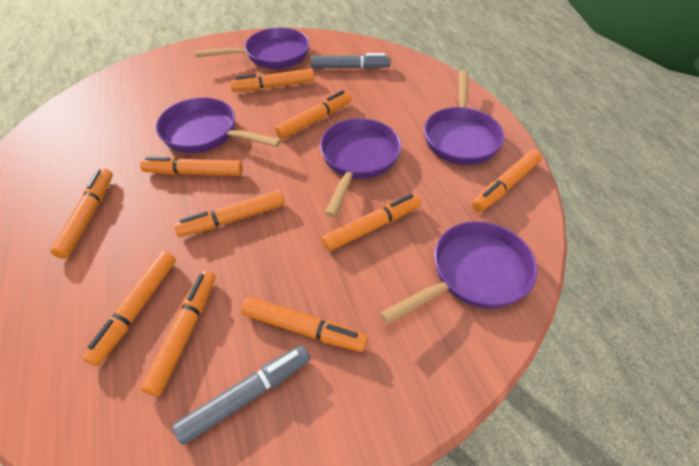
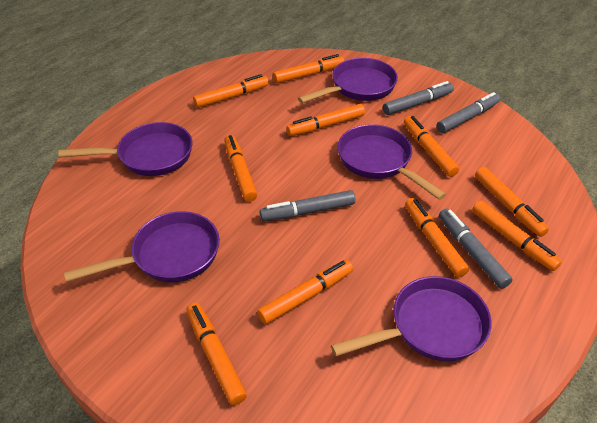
grey marker: [172,345,310,445] [311,53,391,69] = 2 -> [259,190,355,221] [383,81,454,115] [436,92,500,133] [439,209,513,289] = 4

